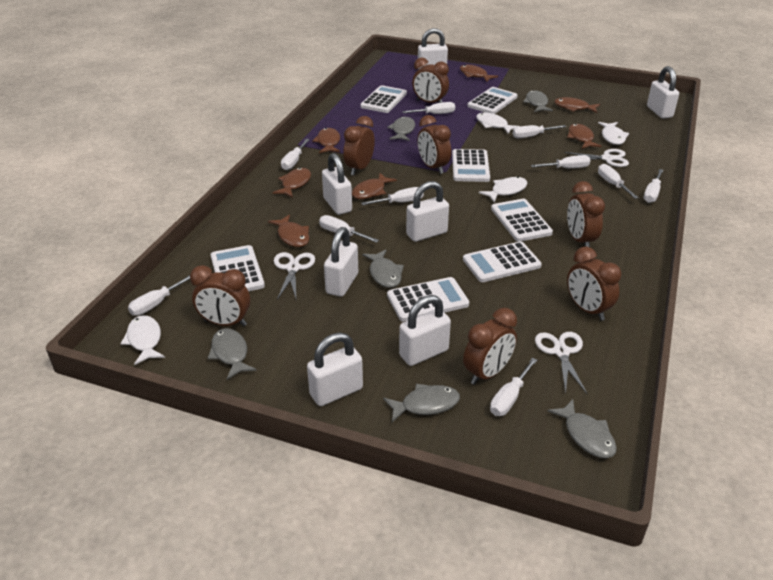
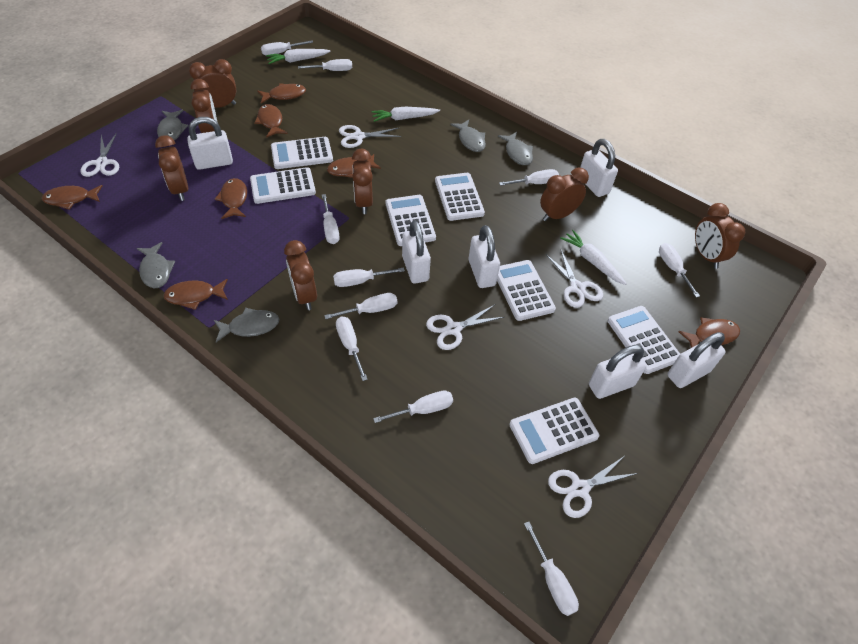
grey fish: [208,328,257,380] [362,249,404,288] [383,384,460,422] [387,116,415,141] [523,90,553,112] [547,399,617,458] = 6 -> [136,242,175,288] [157,110,189,140] [214,308,279,342] [451,120,486,152] [498,132,533,165] = 5
white carrot: none = 0 -> [266,49,330,64] [371,107,440,122] [560,230,627,285] = 3
white fish: [120,315,165,365] [476,113,520,134] [479,176,527,202] [598,122,629,145] = 4 -> none = 0
white padlock: [307,333,363,406] [322,153,352,215] [324,227,358,297] [399,295,451,366] [406,181,449,242] [418,28,448,70] [647,66,679,119] = 7 -> [187,117,233,170] [402,221,431,284] [469,225,500,288] [580,139,618,197] [589,345,647,399] [667,332,726,388] = 6
white scissors: [274,252,315,300] [535,332,587,394] [564,149,629,167] = 3 -> [80,133,119,177] [339,125,402,148] [426,305,504,350] [546,250,603,308] [548,456,638,518] = 5

